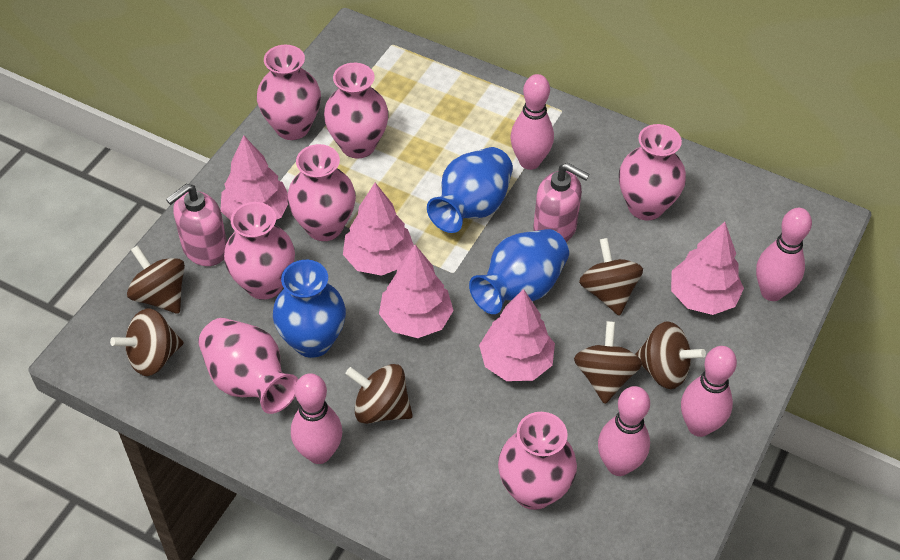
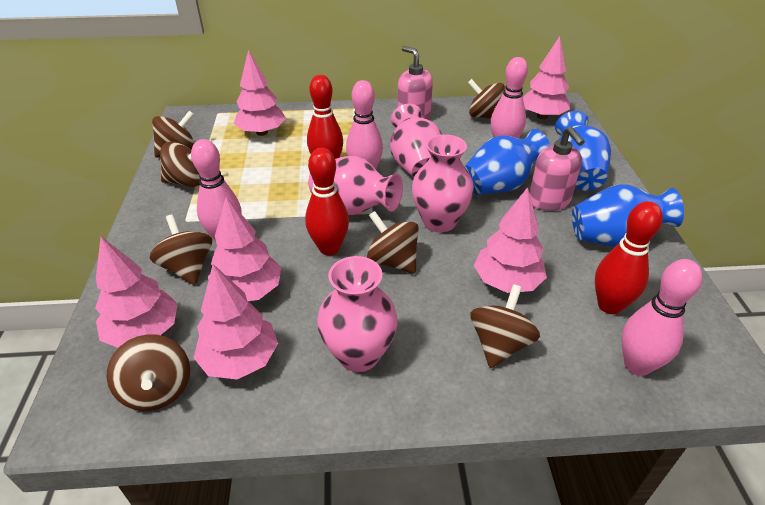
brown spinning top: [110,308,183,376] [127,245,185,314] [346,364,413,424] [574,321,642,404] [579,238,643,316] [635,321,706,389] = 6 -> [107,334,190,411] [150,214,212,285] [152,111,194,158] [160,141,200,187] [367,211,419,274] [468,79,505,119] [470,284,540,368] = 7
pink bowling pin: [291,373,342,464] [510,74,554,170] [598,386,650,476] [681,346,737,437] [756,208,812,301] = 5 -> [191,139,241,241] [346,80,383,169] [491,57,528,138] [621,259,702,376] = 4
pink tree: [220,136,288,221] [343,183,414,276] [379,245,454,338] [479,289,555,381] [671,222,744,315] = 5 -> [95,237,178,348] [194,264,278,379] [208,197,281,301] [234,50,286,136] [474,187,547,293] [523,36,570,119] = 6
pink vase: [198,318,298,414] [224,202,295,300] [257,45,321,140] [287,144,356,241] [324,63,389,158] [498,412,577,510] [619,124,686,220] = 7 -> [308,156,403,215] [317,256,398,372] [390,104,442,178] [411,134,474,233] = 4
red bowling pin: none = 0 -> [305,148,349,255] [307,75,343,159] [595,201,663,314] = 3

